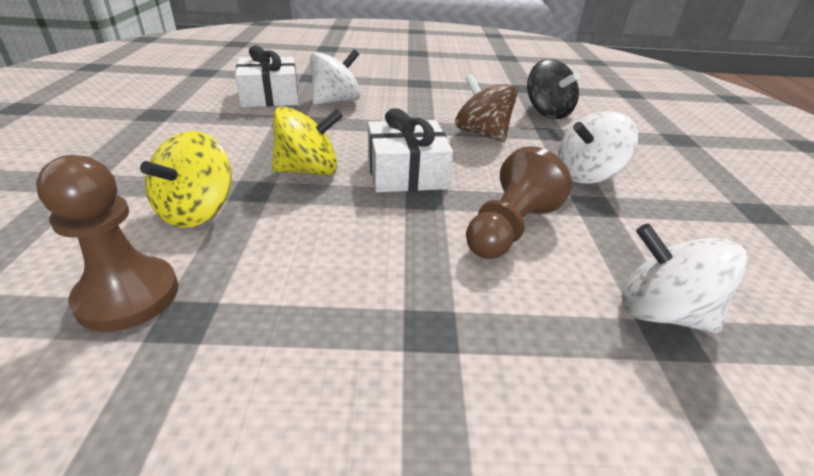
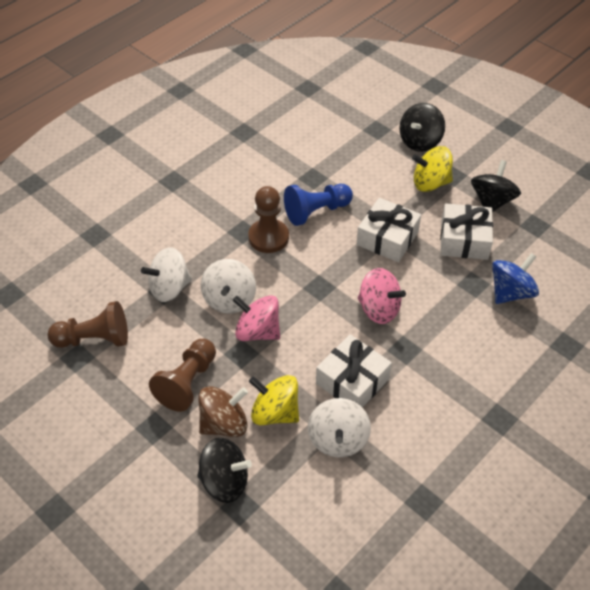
black spinning top: [527,59,580,119] = 1 -> [197,438,252,503] [399,103,445,152] [471,160,521,212] = 3
blue pawn: none = 0 -> [284,184,353,226] = 1
blue spinning top: none = 0 -> [492,253,539,304] = 1
brown pawn: [36,155,178,332] [466,146,572,259] = 2 -> [47,301,128,348] [149,339,216,412] [248,186,289,253] = 3
pink spinning top: none = 0 -> [233,295,280,341] [358,268,406,324] = 2
white gift: [235,45,299,107] [368,108,453,193] = 2 -> [316,334,392,408] [357,198,421,262] [440,203,493,260] = 3

